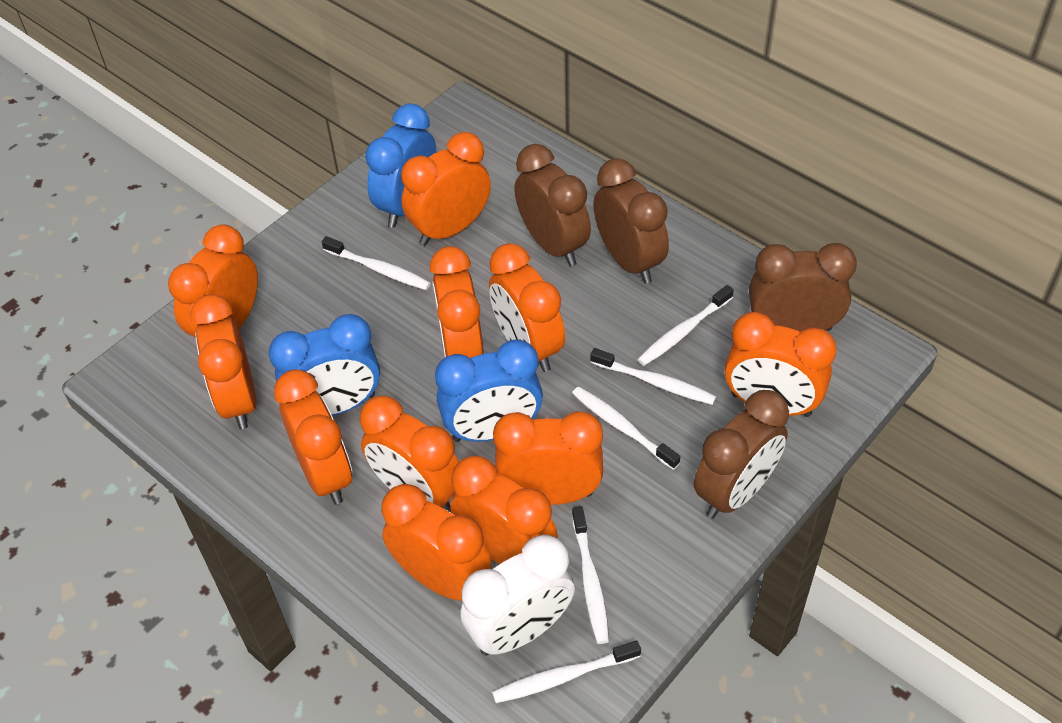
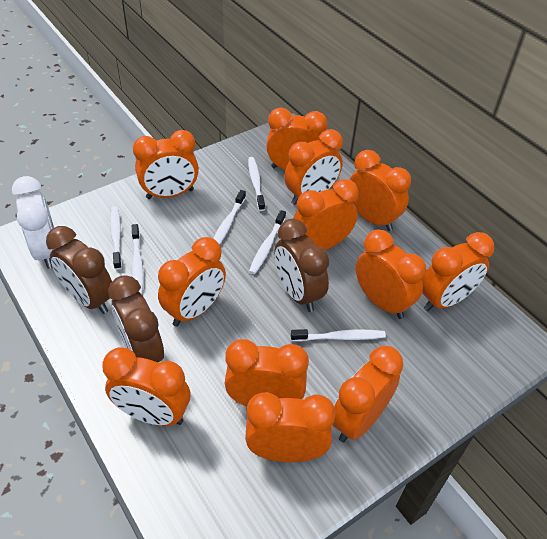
blue clock: [269,314,380,416] [365,104,436,227] [435,339,543,442] = 3 -> none = 0
brown clock: [514,144,591,266] [593,158,669,283] [694,390,789,519] [749,243,857,332] = 4 -> [46,226,112,314] [108,275,164,362] [275,218,329,312] = 3
orange clock: [168,224,258,337] [190,294,257,429] [274,369,352,505] [360,396,459,512] [381,484,492,601] [401,132,491,246] [430,246,484,358] [450,456,558,564] [489,243,565,372] [493,411,603,505] [725,312,837,417] = 11 -> [102,347,190,426] [133,130,199,199] [158,237,226,326] [224,339,309,406] [245,392,336,462] [266,108,327,170] [284,129,343,205] [294,179,358,250] [332,346,403,442] [349,150,411,231] [356,229,426,319] [422,232,494,311] = 12

